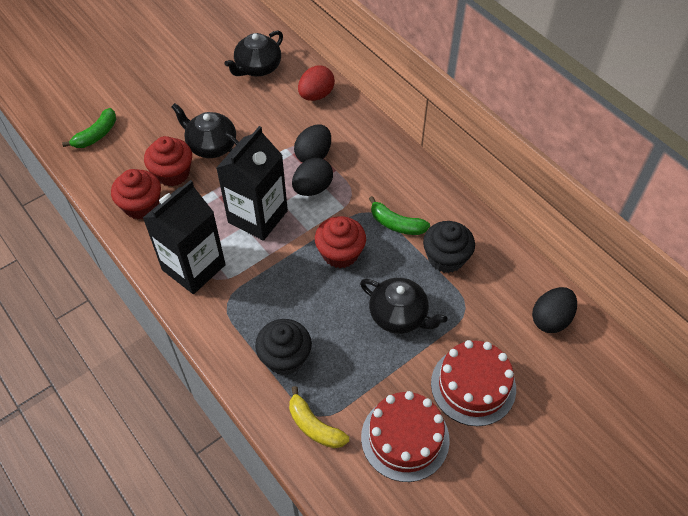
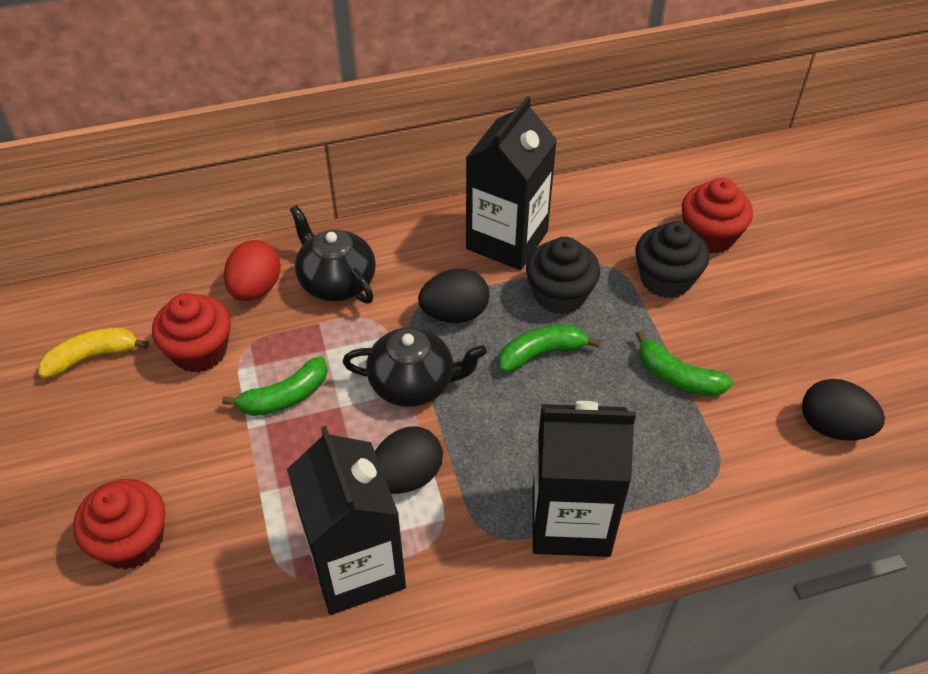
black carton: [143,180,226,294] [216,126,288,241] = 2 -> [287,426,406,615] [466,96,557,270] [533,401,636,557] = 3
black teapot: [171,103,239,158] [224,31,283,77] [360,278,448,334] = 3 -> [290,205,376,304] [343,327,487,407] = 2
green banana: [62,108,116,148] [369,196,430,235] = 2 -> [222,357,328,416] [499,325,600,372] [635,330,733,396] = 3
red cake: [361,391,450,482] [431,340,516,426] = 2 -> none = 0

